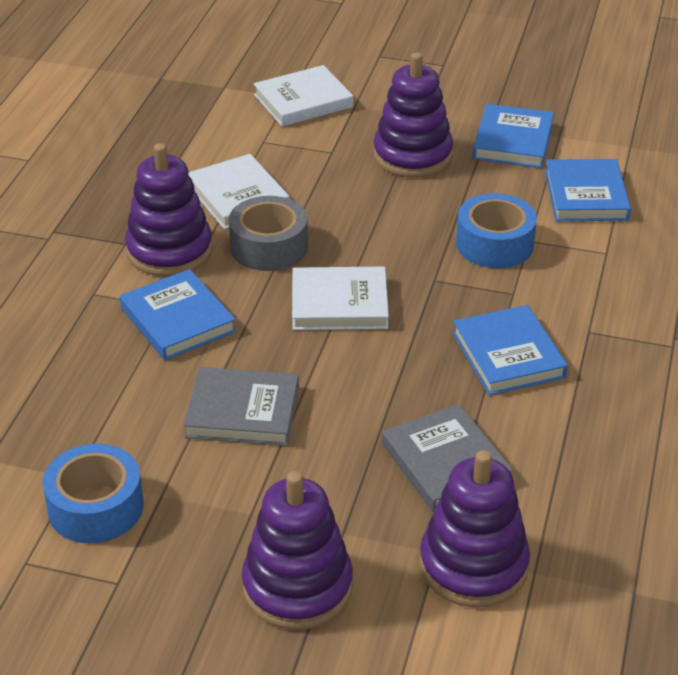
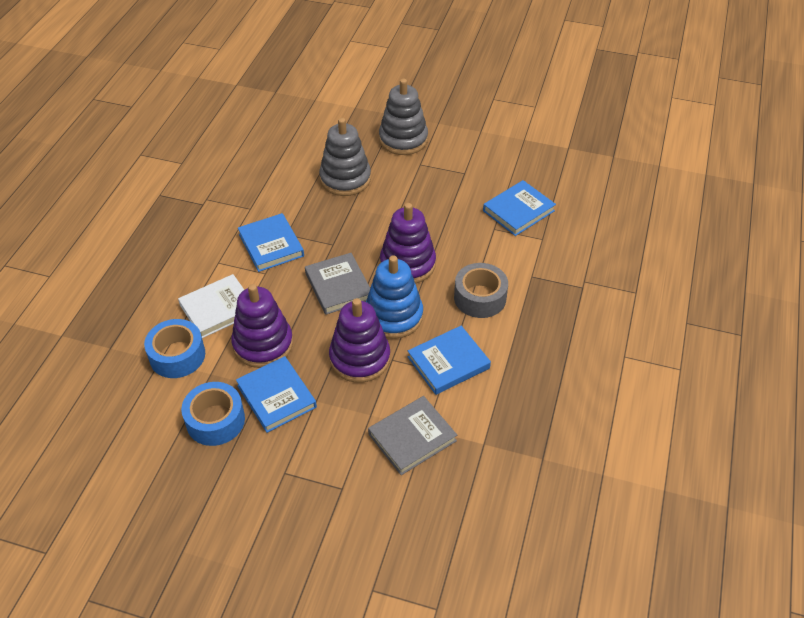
blue stacking toy: none = 0 -> [366,255,423,339] = 1
grey stacking toy: none = 0 -> [319,118,371,196] [379,79,428,155] = 2
purple stacking toy: [125,143,213,277] [242,471,353,630] [373,53,453,178] [419,450,530,608] = 4 -> [231,284,293,368] [329,298,390,383] [380,203,436,284] = 3
white book: [188,154,290,229] [254,65,353,127] [292,266,389,330] = 3 -> [178,274,244,338] = 1

